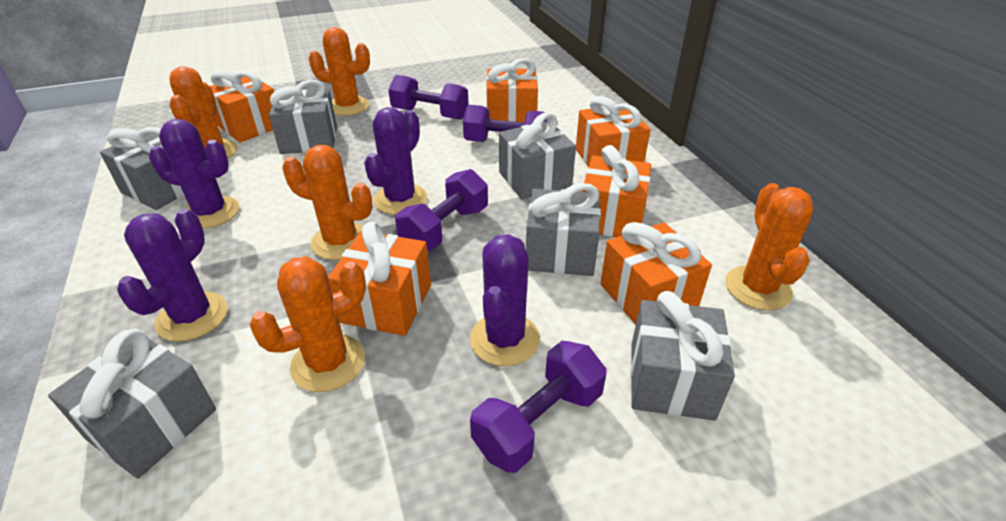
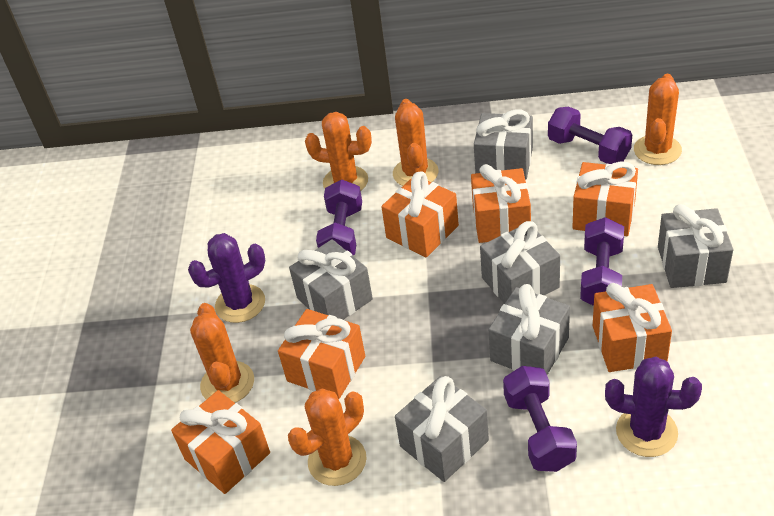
purple cactus: [117,208,227,342] [149,119,239,229] [364,107,427,215] [470,234,540,366] = 4 -> [188,233,265,323] [605,357,702,457] = 2

